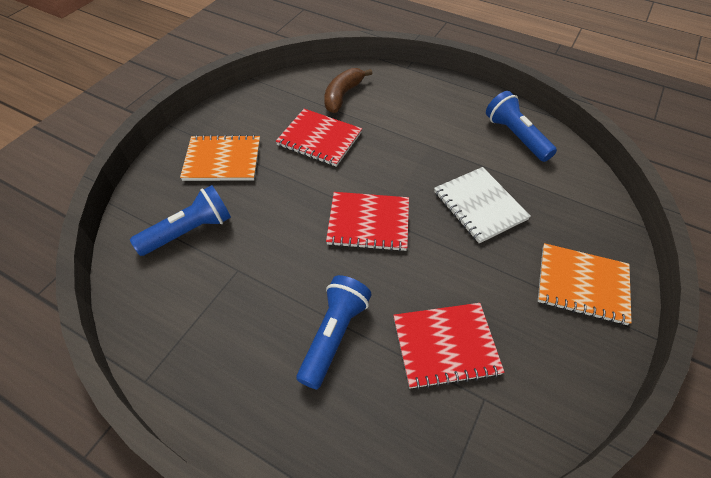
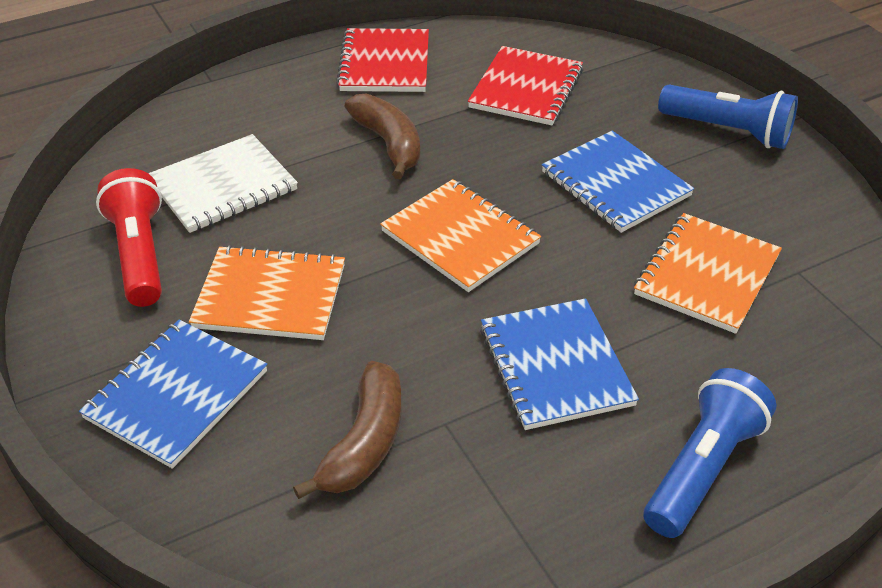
blue flashlight: [130,185,231,256] [297,275,372,389] [486,91,557,162] = 3 -> [644,368,777,538] [658,85,798,149] = 2
blue notebook: none = 0 -> [79,320,267,469] [480,298,639,430] [542,131,694,233] = 3
brown banana: [324,68,372,113] = 1 -> [293,361,401,499] [344,94,420,179] = 2
orange notebook: [180,135,260,181] [538,243,632,325] = 2 -> [189,245,345,340] [380,179,541,292] [634,213,782,334] = 3
red flashlight: none = 0 -> [96,168,162,307] = 1
red notebook: [276,109,362,167] [326,192,409,252] [393,303,504,390] = 3 -> [336,28,429,92] [468,46,583,125] = 2

